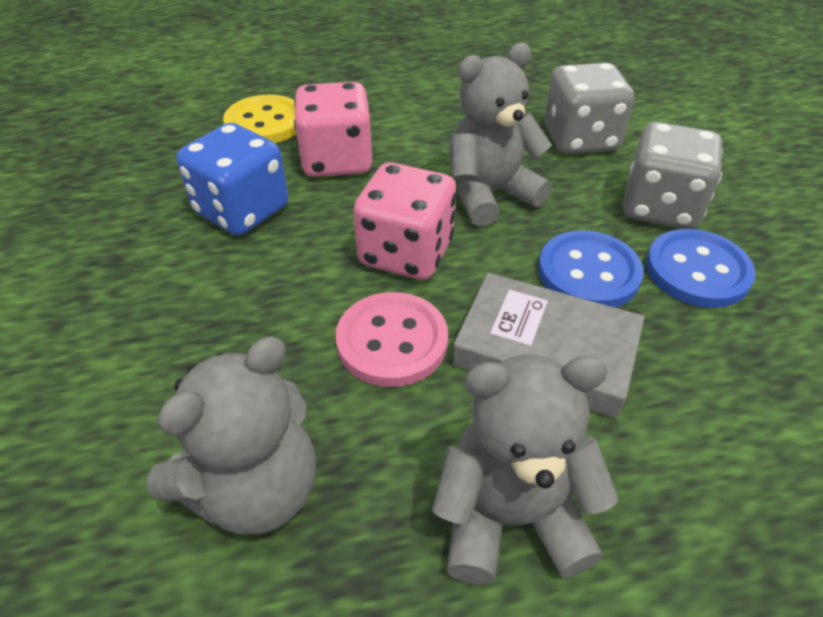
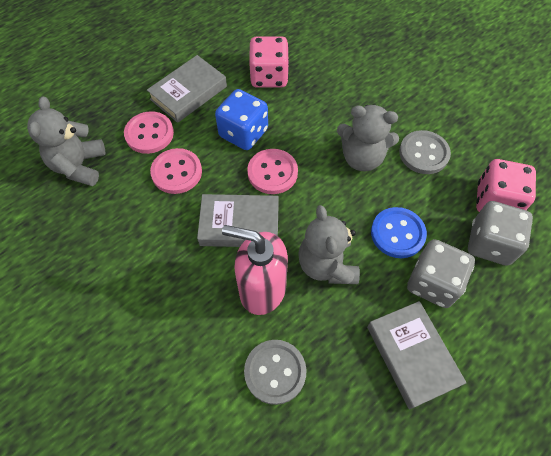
blue button: [538,231,643,308] [646,229,755,308] = 2 -> [371,207,427,258] = 1
grey book: [452,272,645,418] = 1 -> [147,55,227,123] [197,194,279,247] [367,301,466,409] = 3
grey button: none = 0 -> [244,340,306,405] [399,130,451,174] = 2
pink button: [335,292,448,387] = 1 -> [124,111,174,154] [150,148,202,194] [247,149,298,194] = 3
pink soap dispenser: none = 0 -> [222,225,288,315] = 1
yellow button: [223,95,297,143] = 1 -> none = 0

